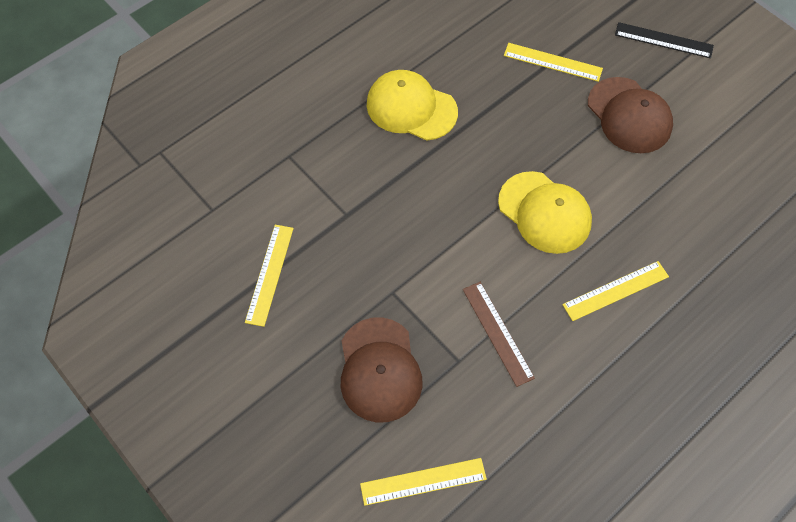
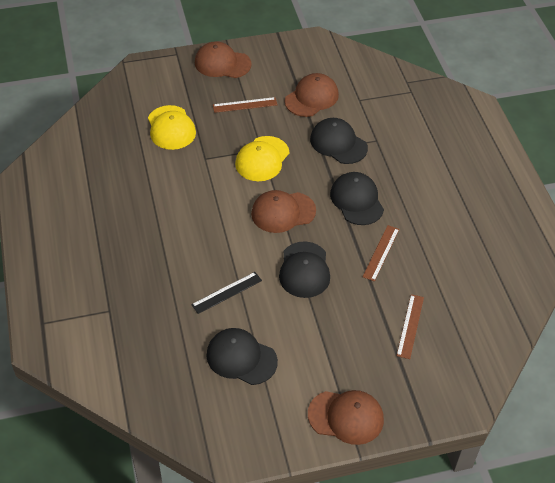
black cap: none = 0 -> [206,328,278,385] [279,241,330,298] [310,118,368,164] [330,172,384,225] = 4
brown cap: [341,317,423,422] [588,77,673,153] = 2 -> [195,41,252,78] [251,190,316,233] [285,73,339,117] [308,390,384,445] = 4
brown ruler: [463,282,535,387] = 1 -> [213,97,277,113] [363,225,399,282] [396,294,424,359] = 3
yellow ruler: [245,225,294,327] [360,458,487,506] [504,43,603,82] [562,261,669,321] = 4 -> none = 0

